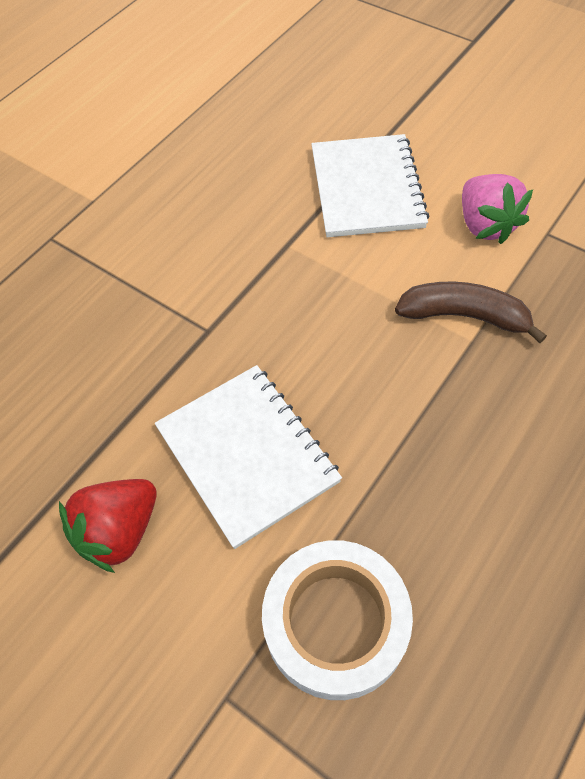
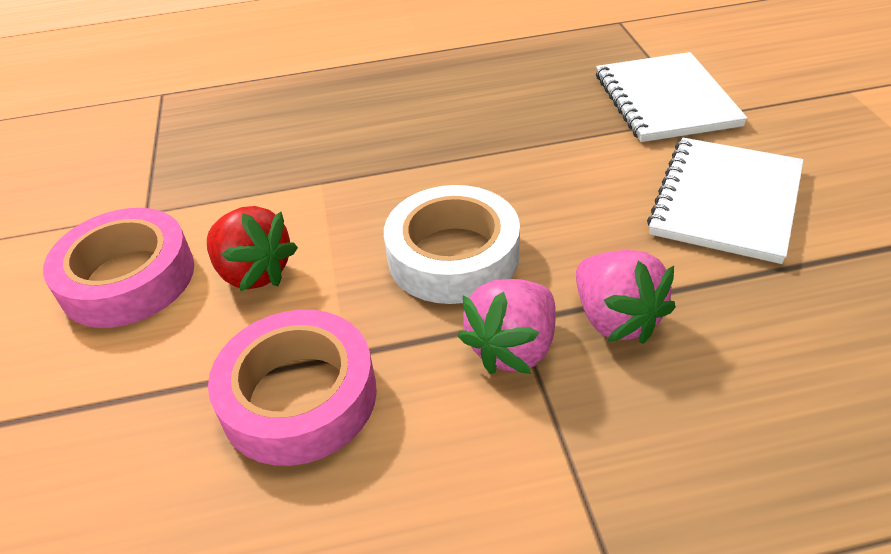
brown banana: [395,281,547,343] = 1 -> none = 0
pink strawberry: [462,174,533,244] = 1 -> [458,279,556,374] [576,250,675,344] = 2
pink tape: none = 0 -> [43,208,194,328] [208,310,377,466] = 2

